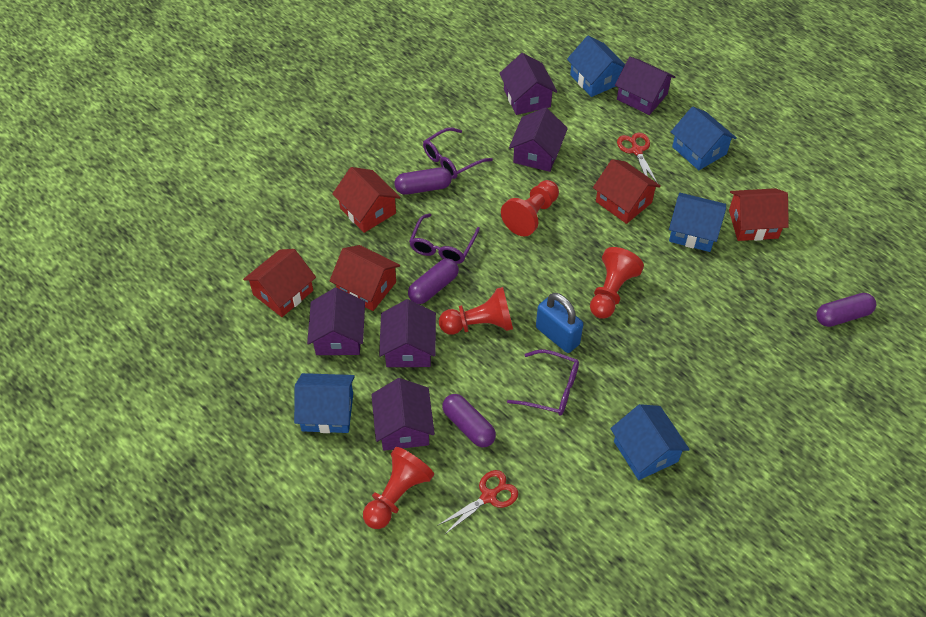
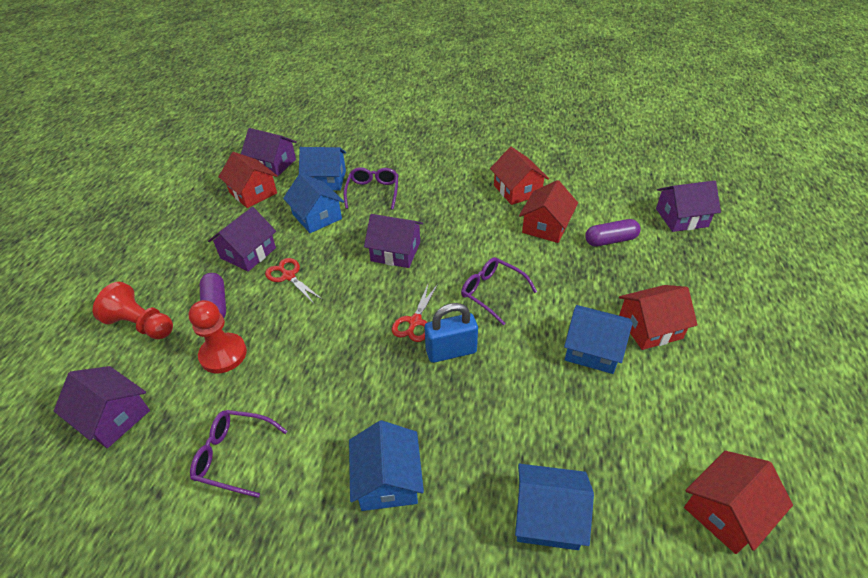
purple capsule: [395,167,452,195] [408,258,459,304] [442,394,496,447] [816,293,876,327] = 4 -> [200,273,226,318] [585,219,641,247] = 2
purple house: [307,288,365,355] [371,378,435,451] [379,299,436,367] [499,53,557,115] [509,107,568,172] [615,57,675,115] = 6 -> [54,366,150,448] [208,207,276,272] [241,128,296,176] [364,214,423,268] [656,181,721,232] = 5
red pawn: [363,447,434,529] [439,287,513,335] [501,180,559,237] [590,247,644,319] = 4 -> [93,282,173,339] [189,300,247,374] = 2

